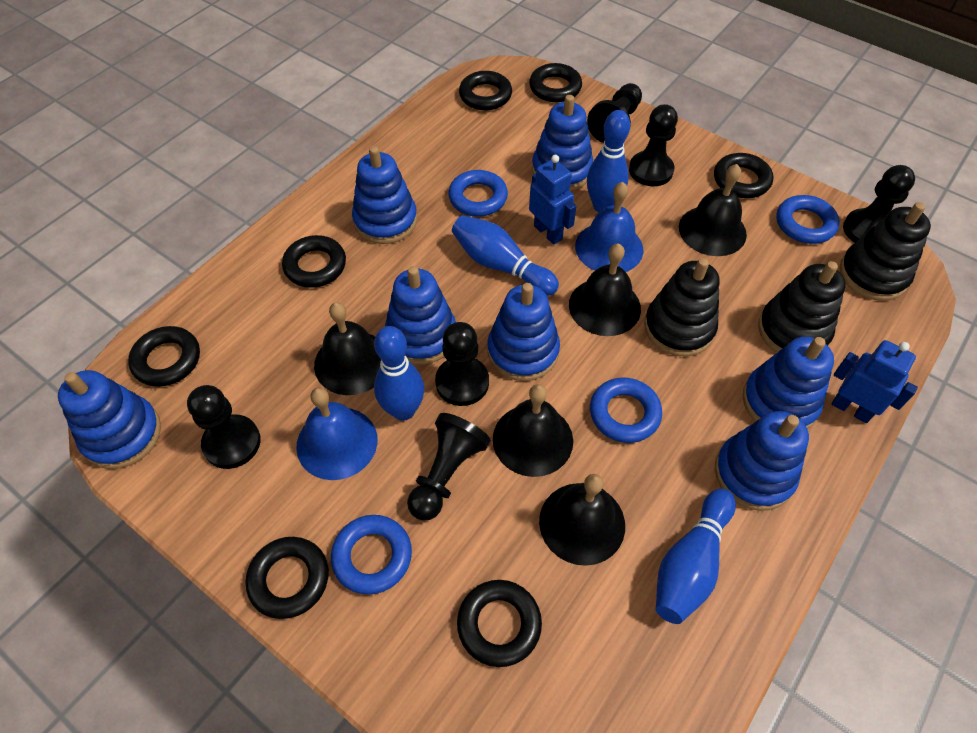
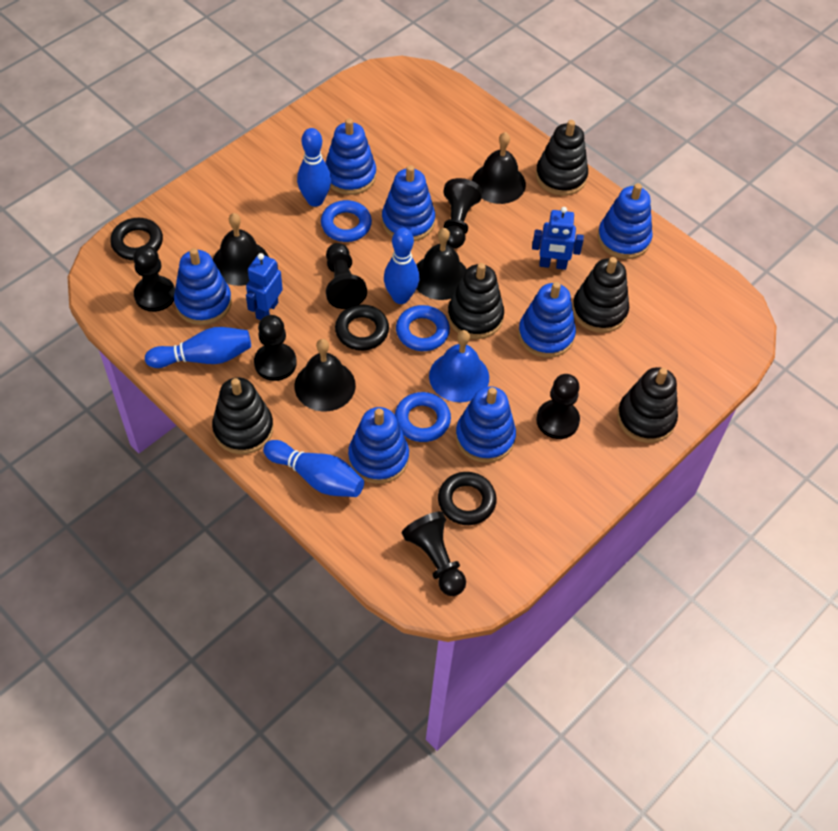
black bell: [314,302,381,395] [493,384,573,477] [539,474,625,566] [569,243,641,336] [679,164,747,256] = 5 -> [213,213,269,286] [294,339,356,412] [416,228,467,300] [472,132,526,204] = 4
black ring: [128,326,200,387] [246,537,329,619] [282,235,346,288] [457,580,542,667] [459,71,512,110] [529,63,582,102] [714,153,773,198] = 7 -> [110,218,163,260] [335,304,389,351] [438,472,497,525] = 3
black stacking toy: [644,258,720,356] [758,261,846,353] [840,202,931,301] = 3 -> [212,377,273,454] [448,263,504,339] [536,120,588,196] [572,257,629,333] [617,367,678,443] = 5
blue bell: [296,388,378,480] [575,182,643,272] = 2 -> [429,330,489,402] = 1
blue ring: [331,515,412,594] [448,170,508,217] [590,377,662,443] [776,195,840,244] = 4 -> [321,200,372,242] [395,392,451,442] [396,305,450,351] = 3

